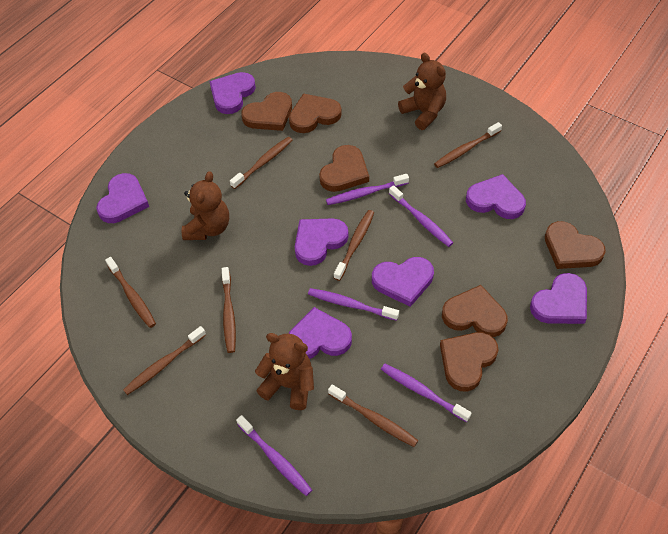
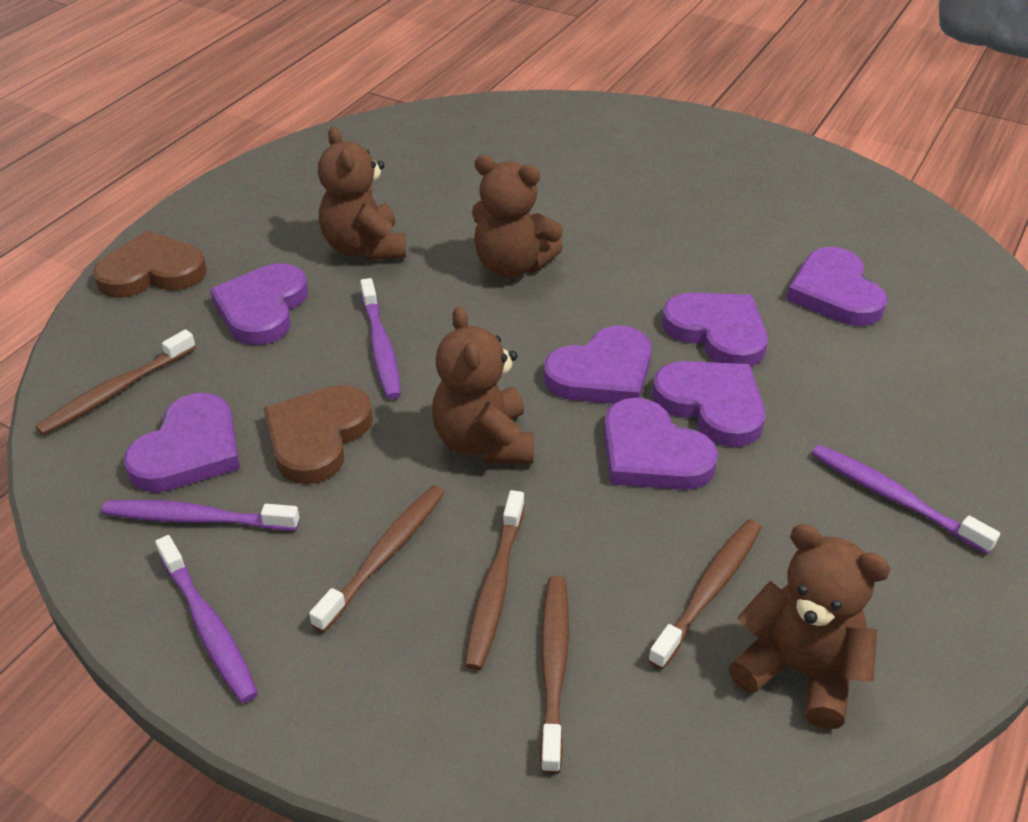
brown heart: [241,92,292,131] [289,93,342,133] [319,145,369,192] [440,332,499,392] [442,285,508,337] [545,221,606,269] = 6 -> [93,231,207,298] [263,385,373,484] = 2
brown teddy bear: [182,171,229,240] [255,333,314,410] [398,53,446,130] = 3 -> [318,126,406,260] [432,307,534,464] [472,155,563,278] [729,524,891,730] = 4
brown toothbrush: [105,257,156,328] [123,326,206,395] [222,267,236,353] [230,137,293,189] [328,384,418,447] [334,210,374,281] [434,122,502,168] = 7 -> [35,329,196,435] [309,485,445,633] [464,490,525,670] [540,576,569,774] [648,519,762,670] = 5
purple toothbrush: [236,415,312,496] [308,288,399,321] [326,174,409,205] [381,364,472,422] [389,185,453,247] = 5 -> [102,500,300,531] [155,535,258,703] [360,278,401,399] [811,445,1000,554] = 4

